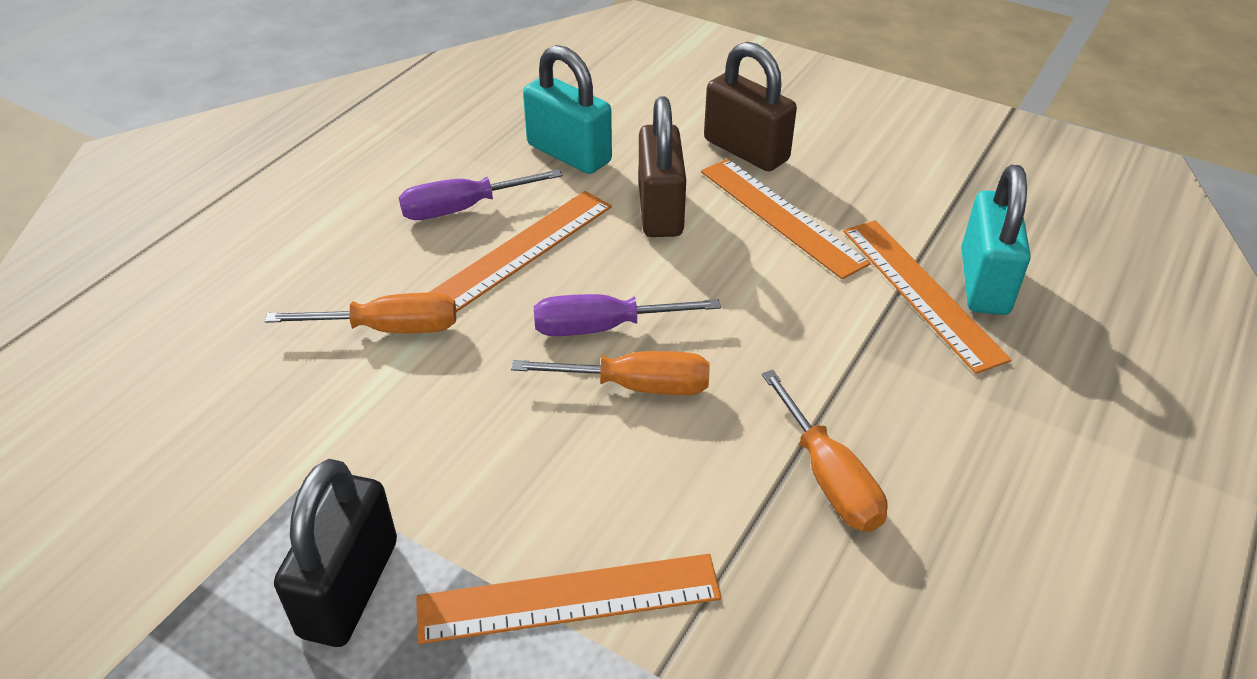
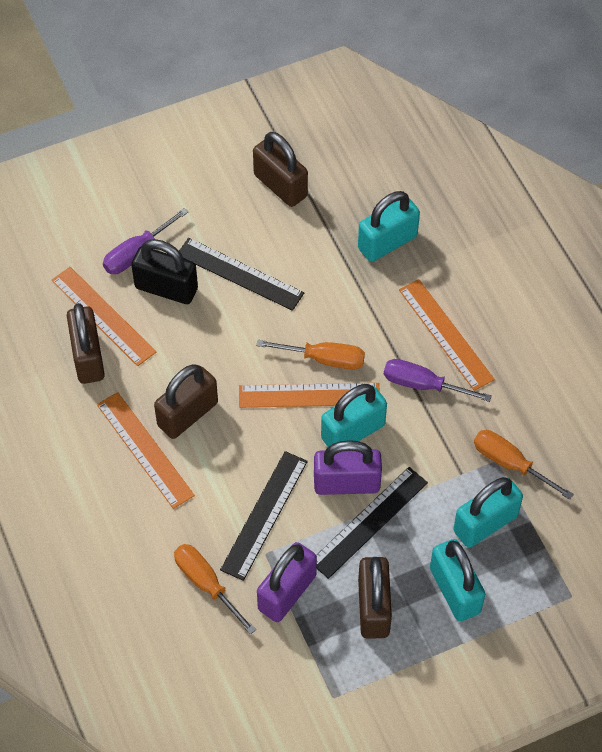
black ruler: none = 0 -> [179,238,304,311] [220,451,308,581] [316,467,428,579] = 3
brown padlock: [639,96,686,237] [704,42,797,171] = 2 -> [67,303,105,384] [154,364,218,439] [253,132,308,207] [358,557,392,639] = 4
purple padlock: none = 0 -> [257,542,317,622] [314,440,382,495] = 2
turquoise padlock: [523,45,612,174] [961,165,1031,315] = 2 -> [321,384,387,447] [358,191,420,262] [430,539,485,622] [453,477,523,548] = 4

